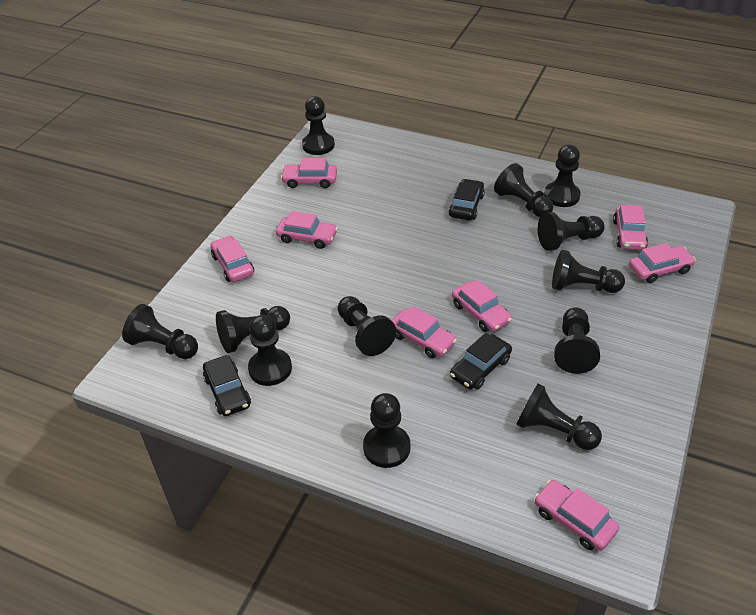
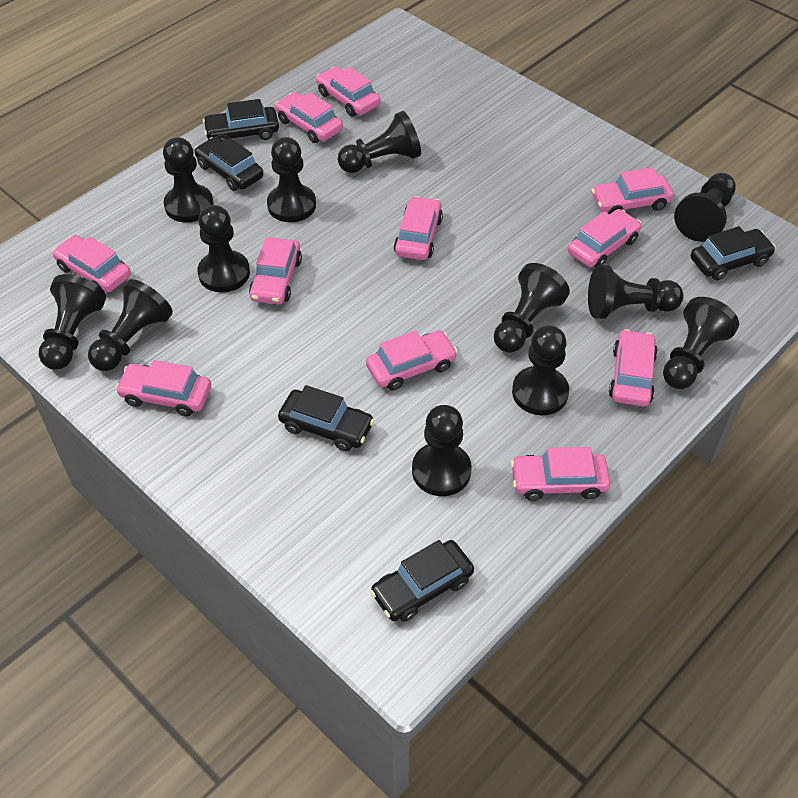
black car: [203,355,251,416] [449,179,485,220] [450,333,512,390] = 3 -> [195,137,264,191] [203,99,279,141] [278,385,374,451] [370,540,474,622] [691,226,776,280] = 5
pink car: [211,236,254,282] [276,211,338,249] [281,158,337,188] [391,306,457,358] [452,280,512,332] [535,480,619,551] [613,205,648,250] [629,243,696,283] = 8 -> [53,235,131,292] [115,360,211,416] [249,237,302,305] [275,92,343,143] [316,66,380,117] [366,330,458,391] [394,196,443,260] [511,447,610,501] [567,209,641,267] [592,167,674,214] [609,329,658,407] = 11

